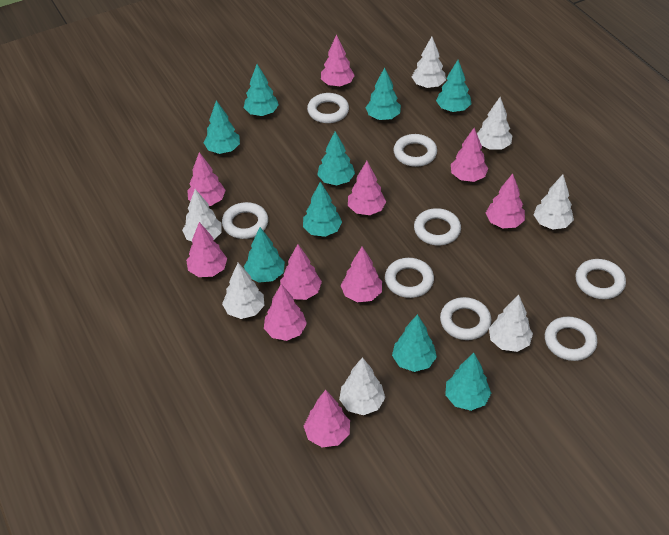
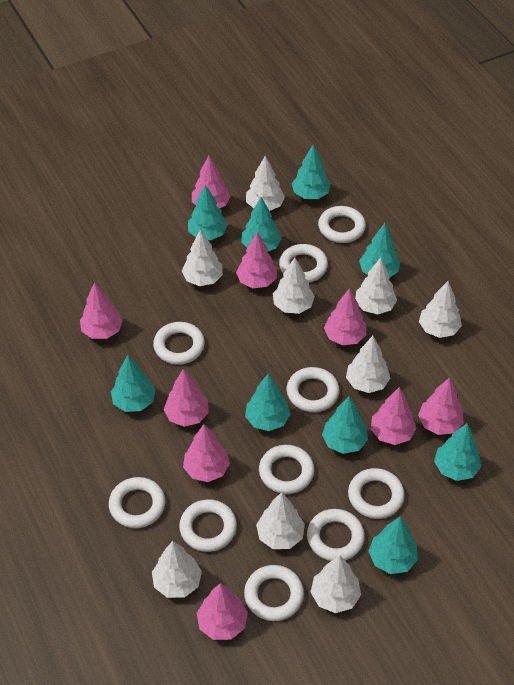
pink tree: [186,222,227,277] [187,152,226,206] [264,284,307,341] [280,244,322,300] [304,390,350,447] [321,35,355,87] [341,247,382,303] [348,161,386,215] [451,128,489,182] [486,173,525,229] = 10 -> [80,282,123,339] [163,369,209,427] [183,424,230,482] [192,155,231,208] [197,583,248,640] [236,232,277,288] [324,288,367,345] [371,387,417,445] [418,377,464,435] = 9
white ring: [222,202,268,239] [307,93,349,123] [385,258,434,298] [394,134,437,167] [414,208,461,245] [440,297,491,340] [545,317,597,361] [576,259,626,299] = 8 -> [109,477,165,528] [153,322,205,365] [179,499,237,552] [244,565,304,621] [259,445,314,494] [279,244,328,282] [287,367,339,412] [307,509,365,561] [318,206,366,243] [348,468,405,519] = 10
white tree: [182,189,222,242] [222,263,264,319] [339,357,385,415] [412,37,446,88] [477,97,513,150] [489,295,533,352] [534,174,574,229] = 7 -> [152,541,202,598] [182,230,223,286] [246,156,285,211] [256,492,305,549] [273,258,315,314] [311,555,361,613] [346,336,390,393] [355,258,397,314] [419,281,462,338] = 9

